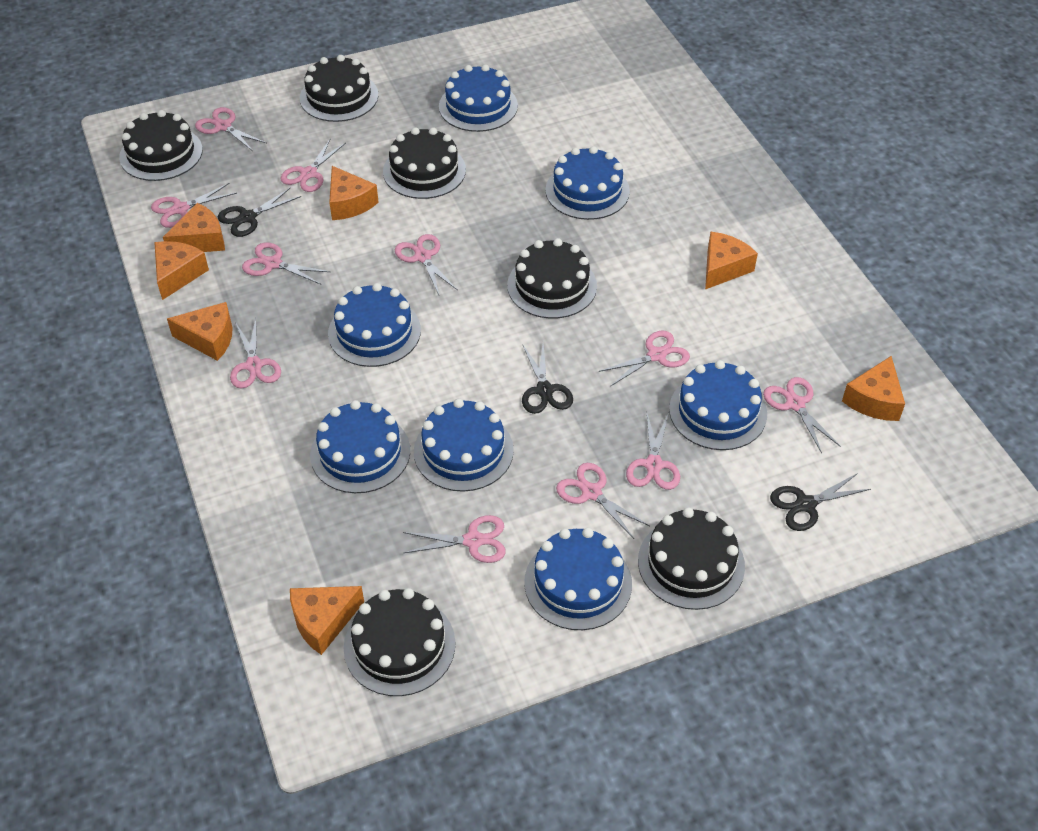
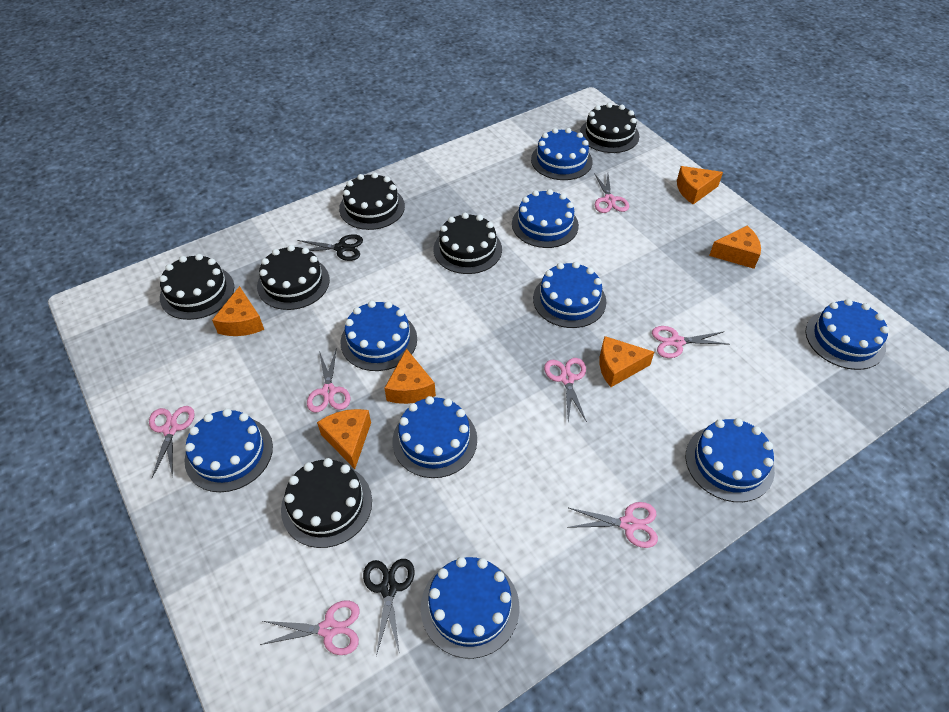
black scissors: [218,187,301,237] [522,344,573,414] [770,473,871,531] = 3 -> [297,234,363,261] [363,559,415,656] = 2
blue cake: [310,400,410,493] [328,283,421,367] [414,399,514,492] [439,64,518,132] [524,528,632,630] [545,146,630,220] [669,360,767,450] = 7 -> [185,409,273,492] [340,301,417,371] [392,396,477,478] [421,557,519,659] [512,189,579,248] [531,128,593,180] [533,262,606,328] [685,418,775,502] [806,299,889,370] = 9
orange cheese: [154,241,209,300] [163,203,225,252] [167,302,232,361] [290,586,364,655] [329,166,379,220] [705,232,758,290] [842,356,905,421] = 7 -> [212,286,264,336] [317,409,371,469] [385,348,436,404] [600,336,654,387] [677,166,723,204] [709,225,761,269] = 6
pink scissors: [151,183,237,228] [195,107,266,151] [230,318,281,389] [242,242,330,285] [280,139,346,192] [395,234,457,295] [403,515,506,563] [556,463,650,539] [599,331,690,387] [626,414,680,490] [763,377,841,453] = 11 -> [149,406,195,479] [260,600,360,655] [307,348,350,413] [544,358,587,422] [567,502,658,548] [594,173,629,213] [652,326,730,358] = 7

